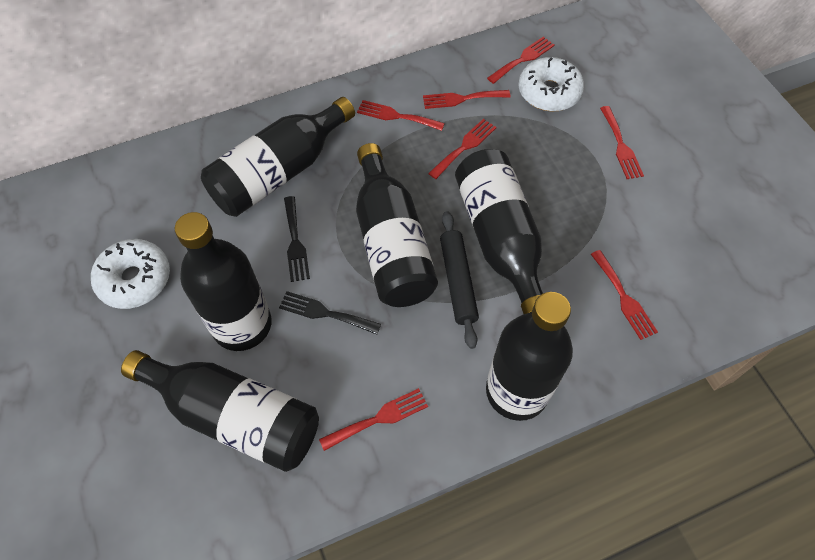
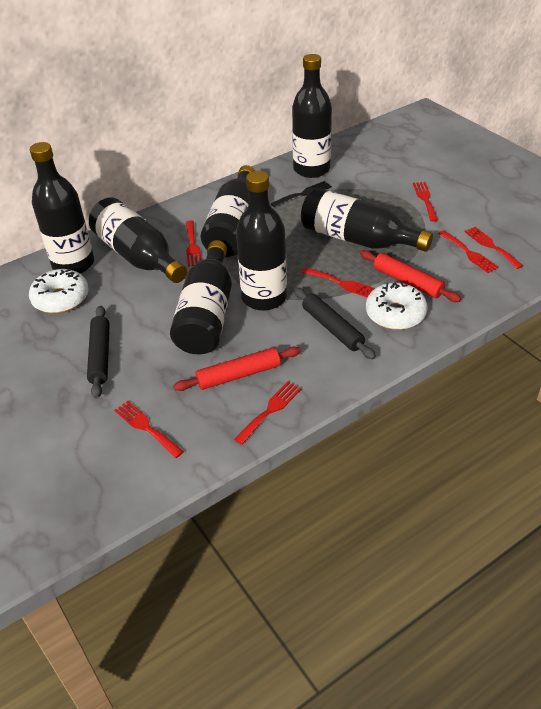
black bottle: [121,350,319,472] [175,212,272,351] [201,97,355,217] [356,143,438,307] [455,149,543,314] [486,292,573,421] = 6 -> [30,142,94,274] [89,198,187,283] [170,240,232,354] [201,165,255,257] [236,171,287,311] [292,54,332,178] [301,188,433,252] = 7
black fork: [279,291,381,334] [284,196,310,282] = 2 -> [270,181,332,207] = 1
black rolling pin: [440,211,479,349] = 1 -> [87,306,110,399] [294,287,376,359] = 2
red rolling pin: none = 0 -> [173,347,301,391] [360,250,461,302] = 2

